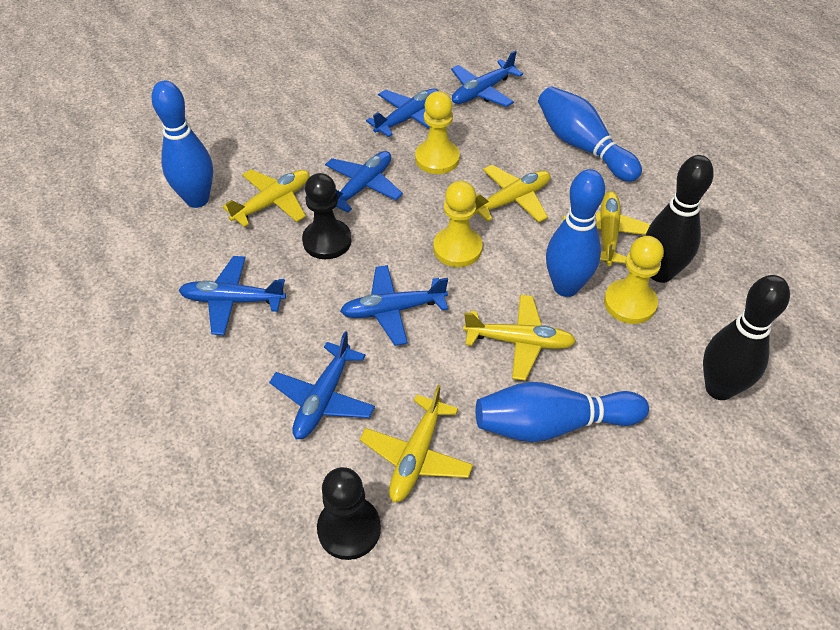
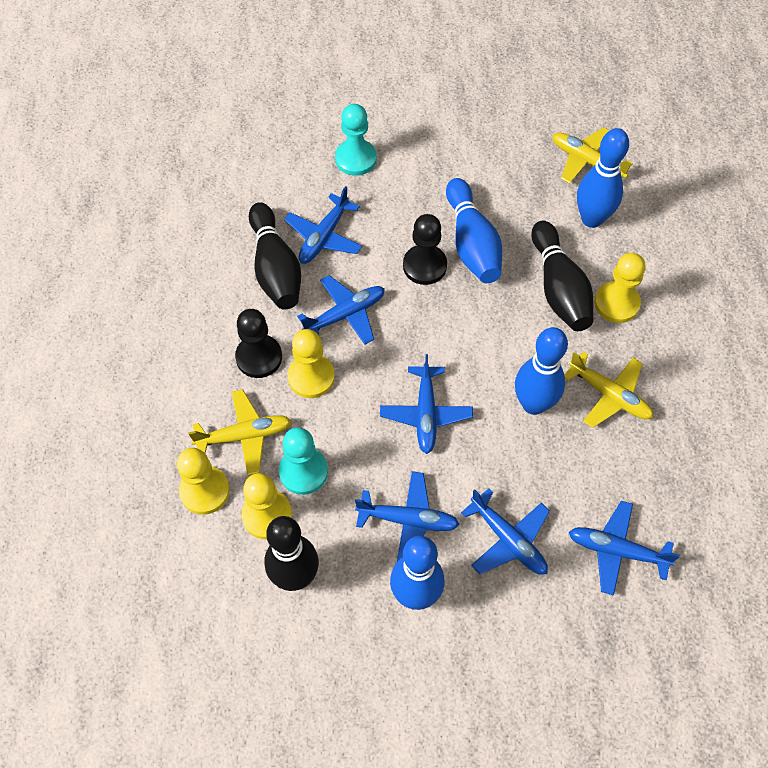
black bowling pin: [645,155,714,283] [703,275,790,400] = 2 -> [249,202,301,309] [264,516,319,591] [531,221,593,331] = 3
turquoise pawn: none = 0 -> [278,427,328,495] [335,104,377,176] = 2
yellow pawn: [415,91,460,174] [433,181,483,267] [604,236,664,324] = 3 -> [177,448,230,515] [241,473,292,539] [288,329,335,398] [594,253,646,323] = 4
yellow plane: [222,169,310,227] [360,385,473,503] [463,295,576,381] [475,165,551,222] [563,191,650,266] = 5 -> [188,389,291,475] [552,127,633,184] [564,351,653,428] = 3

